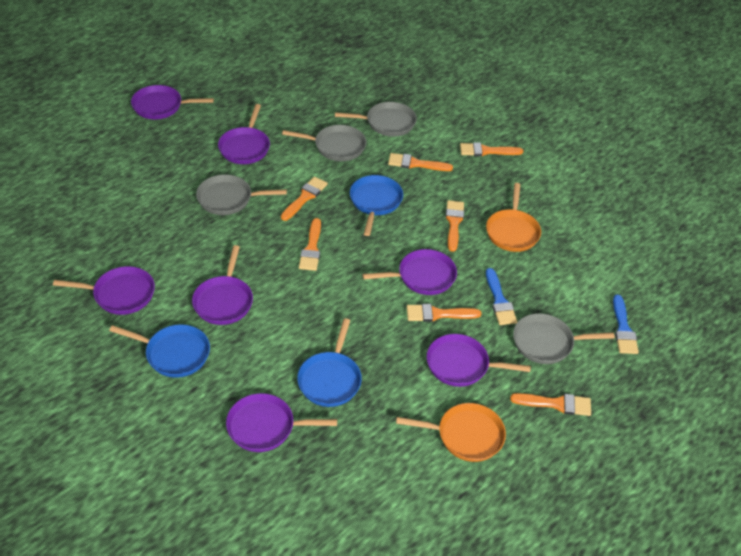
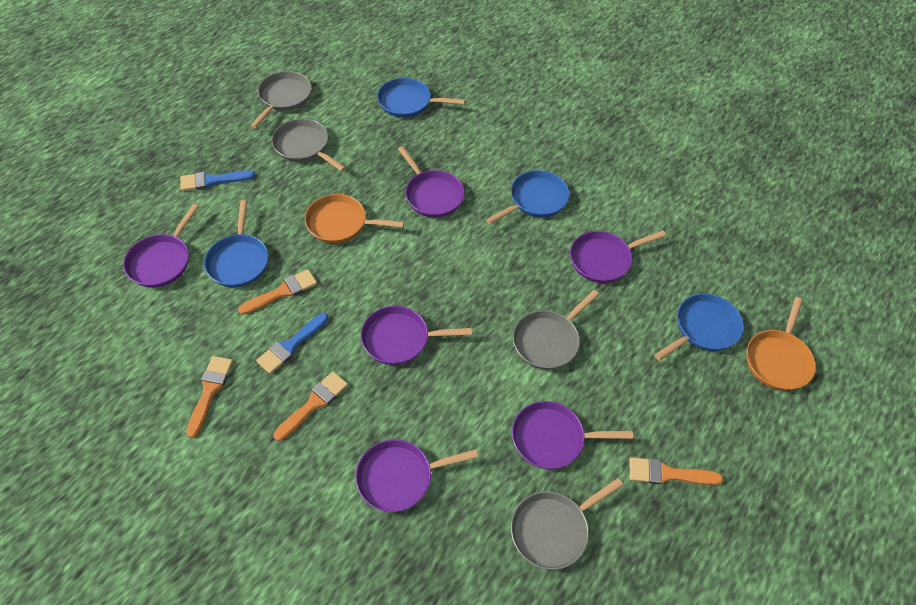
blue pan: [109,324,210,378] [297,318,362,407] [350,175,403,236] = 3 -> [204,200,269,287] [377,78,465,118] [486,170,569,224] [654,294,744,361] = 4
orange brush: [281,177,328,221] [299,218,321,271] [388,153,453,171] [407,304,481,322] [446,200,464,252] [460,142,523,156] [510,393,591,416] = 7 -> [186,356,233,438] [238,269,317,315] [273,372,348,441] [629,457,723,485] = 4
purple pan: [53,266,155,315] [131,85,214,119] [192,245,253,325] [218,104,270,164] [226,393,337,452] [362,249,457,295] [427,334,531,387] = 7 -> [123,204,199,288] [355,439,478,512] [361,306,472,365] [398,146,464,218] [512,401,633,469] [570,230,666,283] = 6

